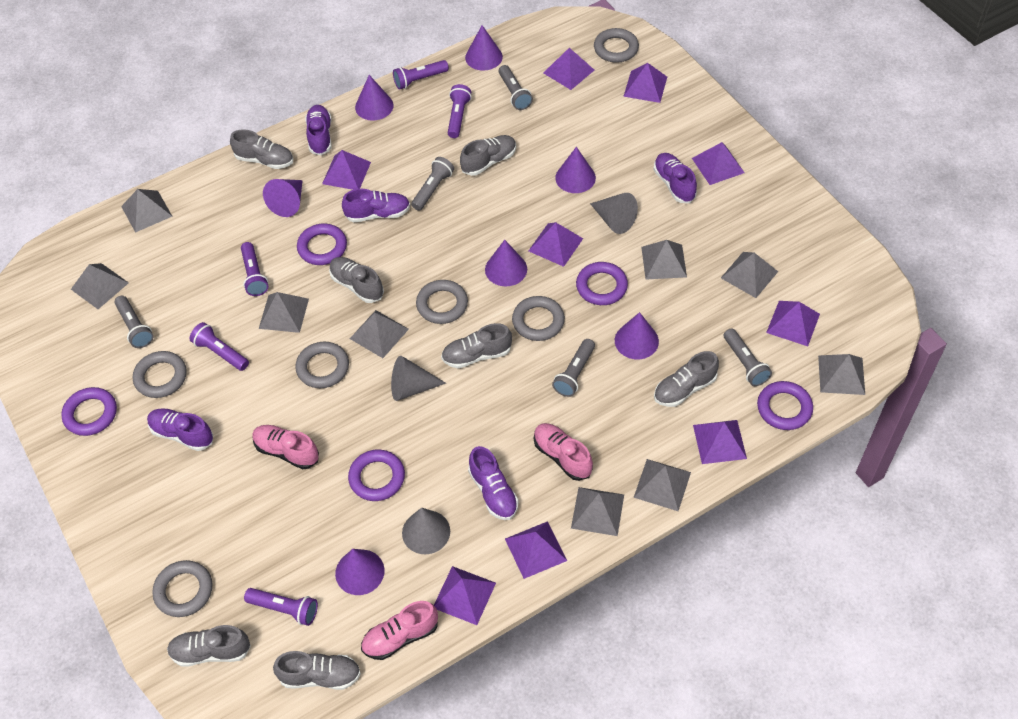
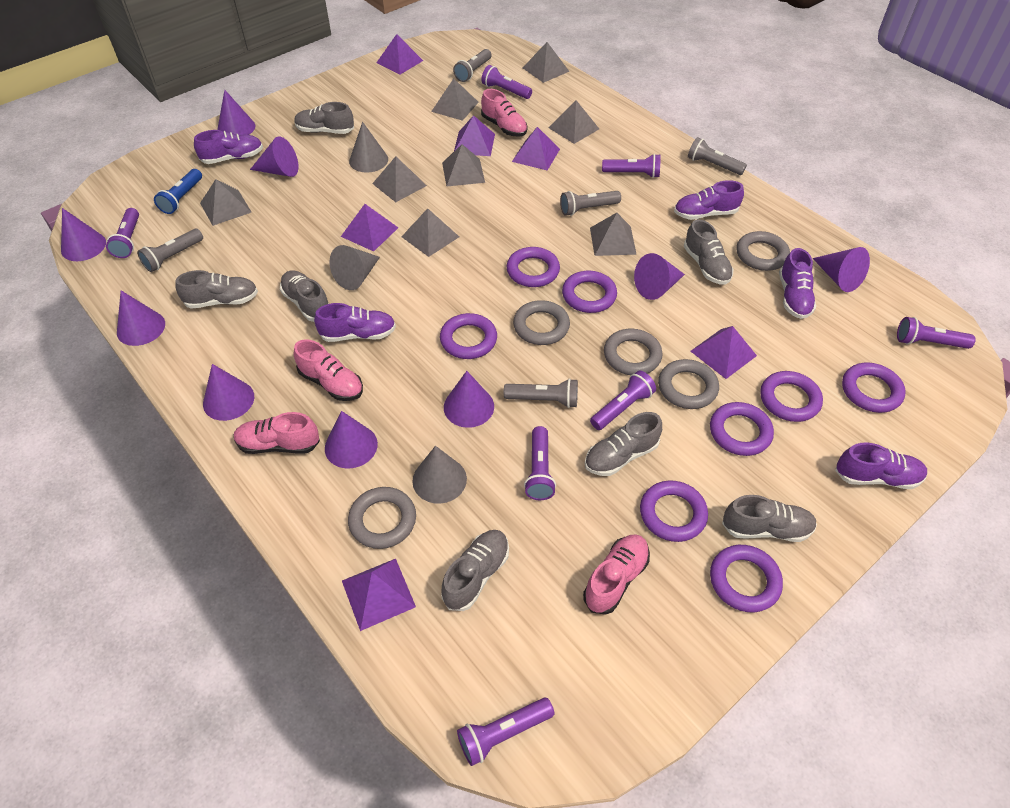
blue flashlight: none = 0 -> [154,169,202,214] = 1
grey pyramid: [71,263,129,309] [121,189,172,233] [259,292,309,333] [350,310,409,358] [571,487,624,536] [633,459,691,511] [641,240,687,279] [721,252,778,298] [818,354,865,395] = 9 -> [200,179,251,226] [372,156,427,202] [401,208,459,257] [431,79,479,121] [442,144,485,187] [523,42,569,83] [548,100,599,144] [590,213,637,256] = 8
grey ring: [133,351,187,398] [153,560,212,617] [296,342,349,388] [416,280,468,324] [512,296,565,341] [594,28,639,63] = 6 -> [348,487,416,549] [513,300,570,345] [604,329,663,375] [658,359,719,409] [736,231,790,271] = 5
pink shoe: [252,425,319,469] [361,601,438,660] [534,423,593,481] = 3 -> [234,412,320,454] [294,340,363,401] [481,89,528,137] [583,534,650,615] = 4
purple cone: [263,179,303,217] [335,549,384,595] [355,75,393,121] [465,25,503,71] [485,240,527,286] [555,147,596,193] [615,312,659,359] = 7 -> [61,208,106,261] [117,291,165,346] [203,364,254,421] [217,90,255,135] [250,136,299,177] [325,411,378,469] [444,371,494,428] [634,253,685,300] [813,247,870,292] = 9
purple flashlight: [190,322,249,371] [241,242,268,296] [244,588,318,626] [393,60,449,90] [448,84,472,138] = 5 -> [106,208,139,258] [457,698,555,766] [481,65,532,99] [524,426,556,500] [590,371,656,430] [602,154,661,178] [897,317,976,349] = 7
purple pyramid: [322,150,371,190] [434,566,496,625] [505,521,567,579] [529,222,583,267] [544,48,594,90] [623,63,667,103] [692,142,744,185] [693,420,747,464] [766,301,820,346] = 9 -> [341,204,398,251] [342,559,416,631] [376,34,423,75] [454,115,495,156] [512,127,560,170] [690,326,757,379] = 6
purple ring: [61,387,117,436] [297,224,347,265] [348,450,405,501] [576,262,628,305] [757,381,813,430] = 5 -> [440,313,497,359] [506,247,560,287] [562,271,617,313] [640,480,708,542] [710,402,774,456] [710,545,783,612] [760,371,823,422] [842,363,906,413] = 8

